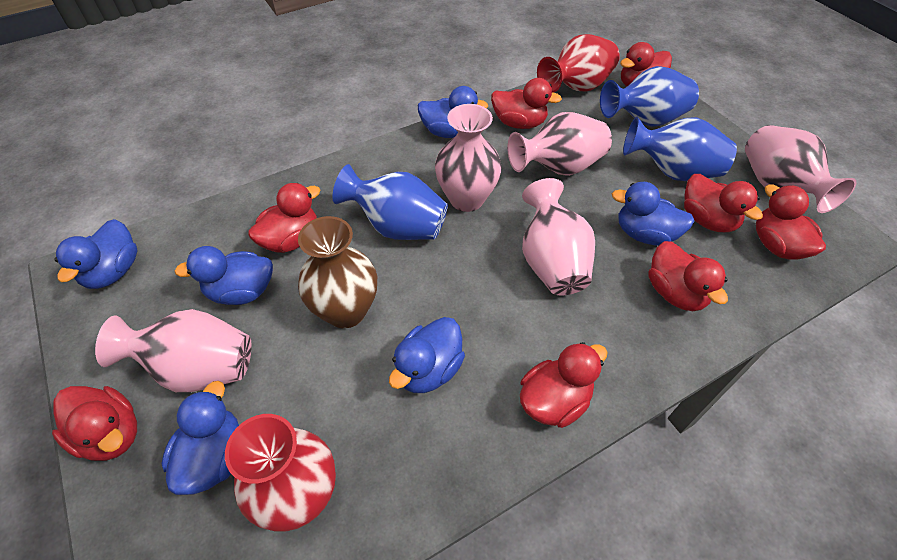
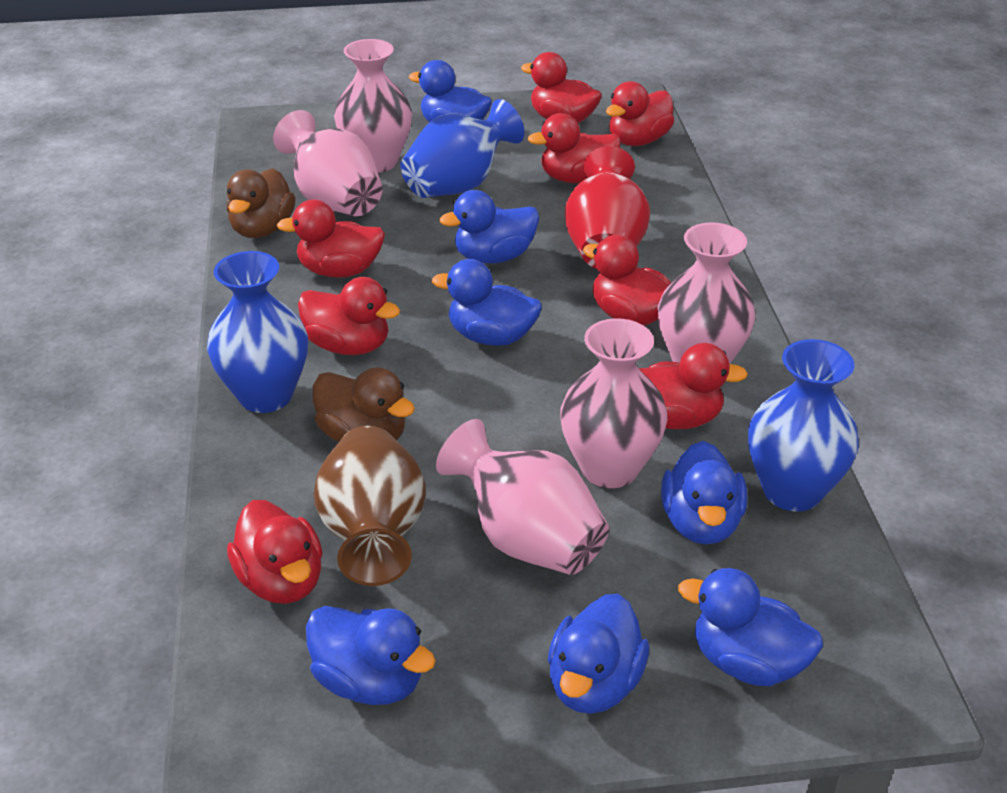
blue duck: [54,219,138,289] [161,381,239,495] [175,246,273,305] [389,317,465,393] [418,86,488,138] [612,182,694,246] = 6 -> [306,606,436,705] [409,60,492,122] [432,259,542,346] [439,190,539,264] [548,594,649,714] [661,441,747,544] [678,568,823,686] = 7
brown duck: none = 0 -> [227,168,296,238] [312,367,415,442] = 2
red vase: [225,414,336,532] [537,34,620,93] = 2 -> [565,146,650,269] = 1

